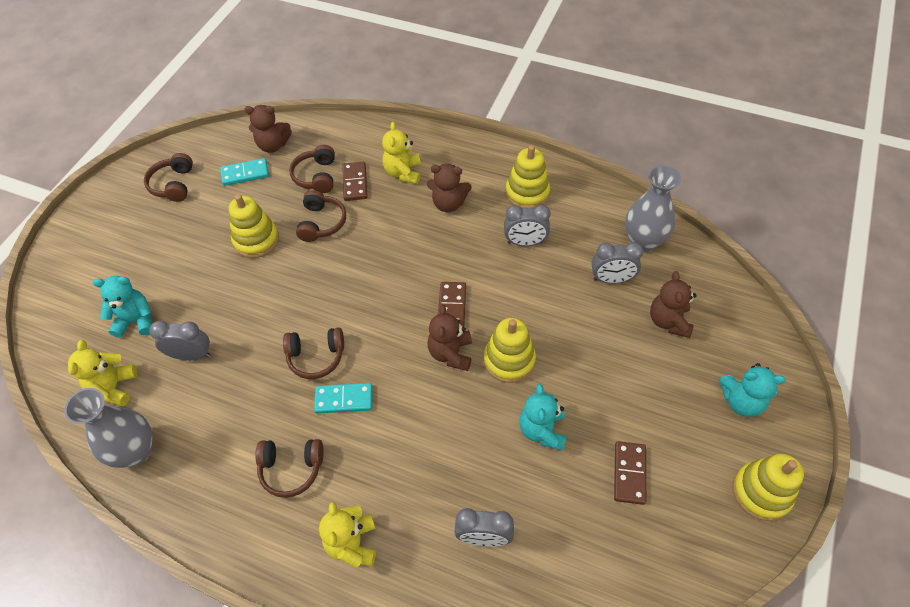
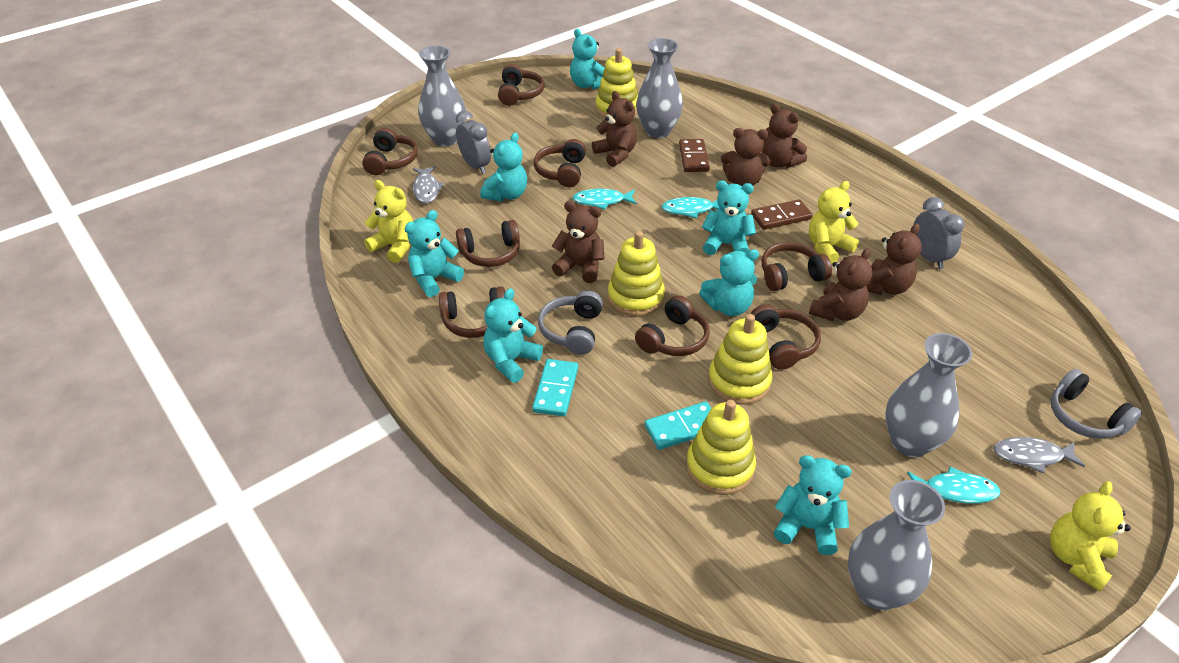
brown domino: [342,162,368,201] [438,282,466,327] [614,441,646,505] = 3 -> [679,139,710,172] [751,199,813,230] = 2
brown headphones: [144,153,193,202] [255,439,324,498] [283,327,344,379] [289,145,335,193] [296,190,346,242] = 5 -> [362,128,418,175] [439,286,505,338] [456,220,520,267] [498,64,544,106] [534,139,586,187] [635,295,710,356] [751,304,821,370] [762,242,832,291] = 8
brown teddy bear: [244,105,292,153] [427,164,471,212] [427,305,472,371] [650,271,697,338] = 4 -> [552,201,605,283] [592,91,637,167] [721,128,770,186] [762,104,807,168] [809,248,872,321] [866,224,922,295] = 6
grey clock: [149,321,210,361] [454,508,514,546] [504,205,551,246] [592,242,643,284] = 4 -> [456,111,491,174] [914,197,964,269] = 2
grey fish: none = 0 -> [413,166,444,203] [994,437,1085,473] = 2
grey headphones: none = 0 -> [538,291,603,355] [1051,369,1142,439] = 2
grey vase: [64,388,153,468] [625,165,681,252] = 2 -> [418,46,466,146] [636,38,683,138] [848,480,945,610] [885,333,972,457] = 4
turquoise fish: none = 0 -> [573,189,637,209] [662,197,719,218] [907,467,1000,503] = 3
turquoise teddy bear: [93,276,152,338] [519,384,566,450] [719,363,786,417] = 3 -> [405,210,464,297] [480,133,527,201] [483,288,543,383] [570,29,605,89] [699,249,759,316] [702,180,756,255] [773,455,852,555] = 7

